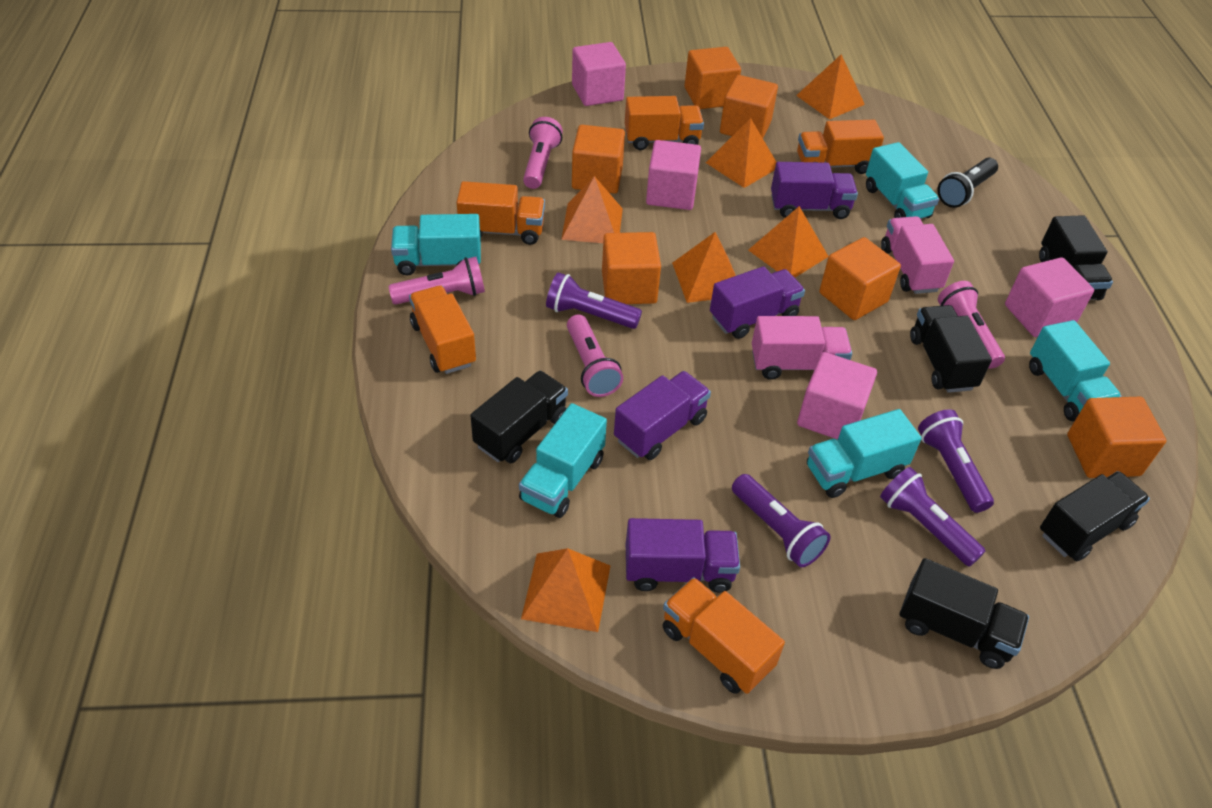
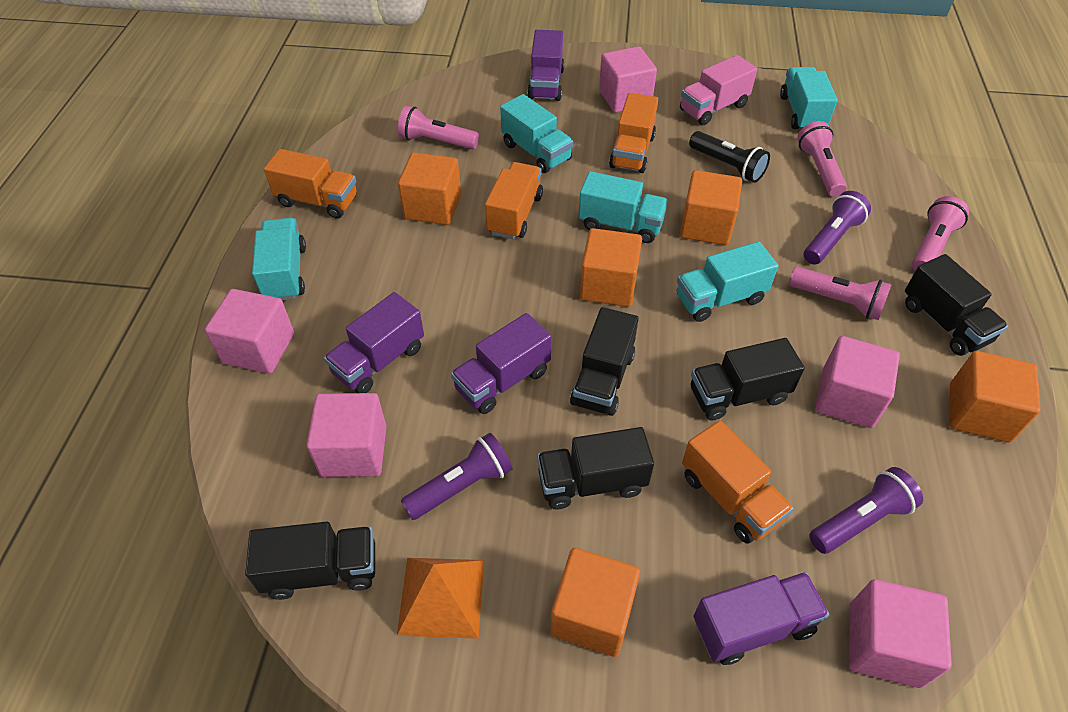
orange cube: [572,125,625,194] [602,232,661,304] [685,47,741,109] [720,75,778,138] [819,237,901,320] [1067,397,1166,478] = 6 -> [398,152,461,225] [550,548,640,657] [580,228,642,307] [680,170,742,245] [950,351,1041,443] = 5
orange pyramid: [521,548,610,632] [561,176,623,243] [672,232,736,303] [706,118,776,188] [748,206,829,278] [796,54,865,119] = 6 -> [397,558,484,639] = 1
orange truck: [409,285,476,374] [456,181,545,245] [625,96,704,150] [662,577,785,694] [797,120,884,174] = 5 -> [264,149,357,219] [485,162,543,239] [609,93,658,173] [682,421,793,544] = 4
pink cube: [572,42,626,106] [646,140,701,210] [797,352,877,439] [1005,257,1094,337] = 4 -> [205,289,294,374] [307,393,386,477] [599,46,657,113] [815,336,900,428] [849,579,952,688] = 5
pink truck: [752,316,852,380] [881,216,954,294] = 2 -> [680,55,757,125] = 1
purple flashlight: [546,272,642,329] [732,474,831,567] [880,467,985,567] [918,409,994,513] = 4 -> [401,433,512,520] [804,191,871,264] [809,467,923,554] = 3

